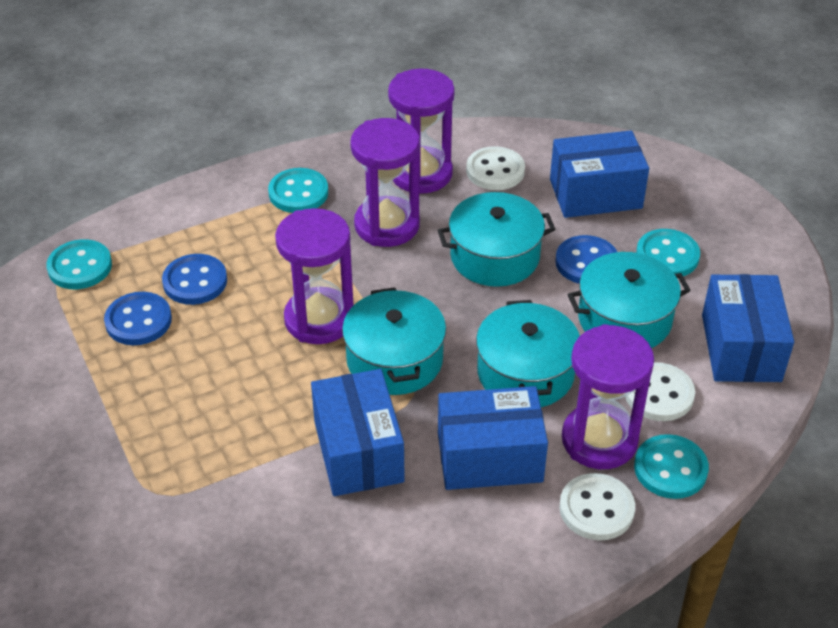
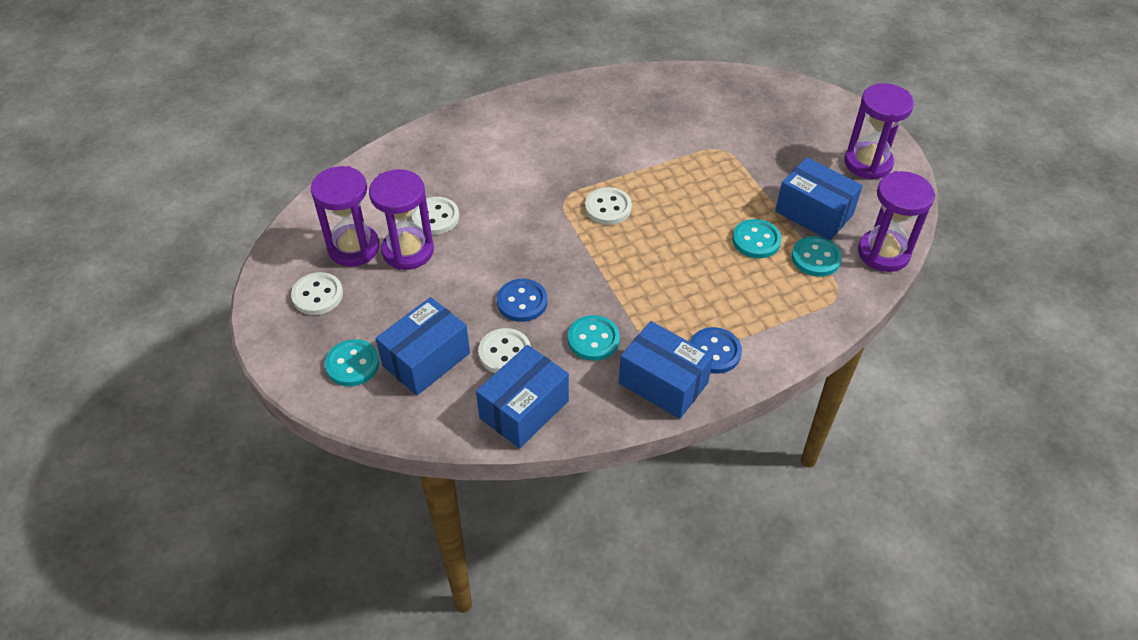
blue button: [104,292,172,345] [162,254,227,305] [555,235,617,284] = 3 -> [497,279,547,322] [690,327,742,374] = 2
turquoise pot: [342,287,446,395] [438,192,555,287] [476,300,580,407] [568,252,691,348] = 4 -> none = 0
white button: [466,146,525,190] [559,473,635,540] [625,362,695,421] = 3 -> [291,272,343,315] [411,197,459,235] [478,328,531,373] [585,187,632,225] = 4

